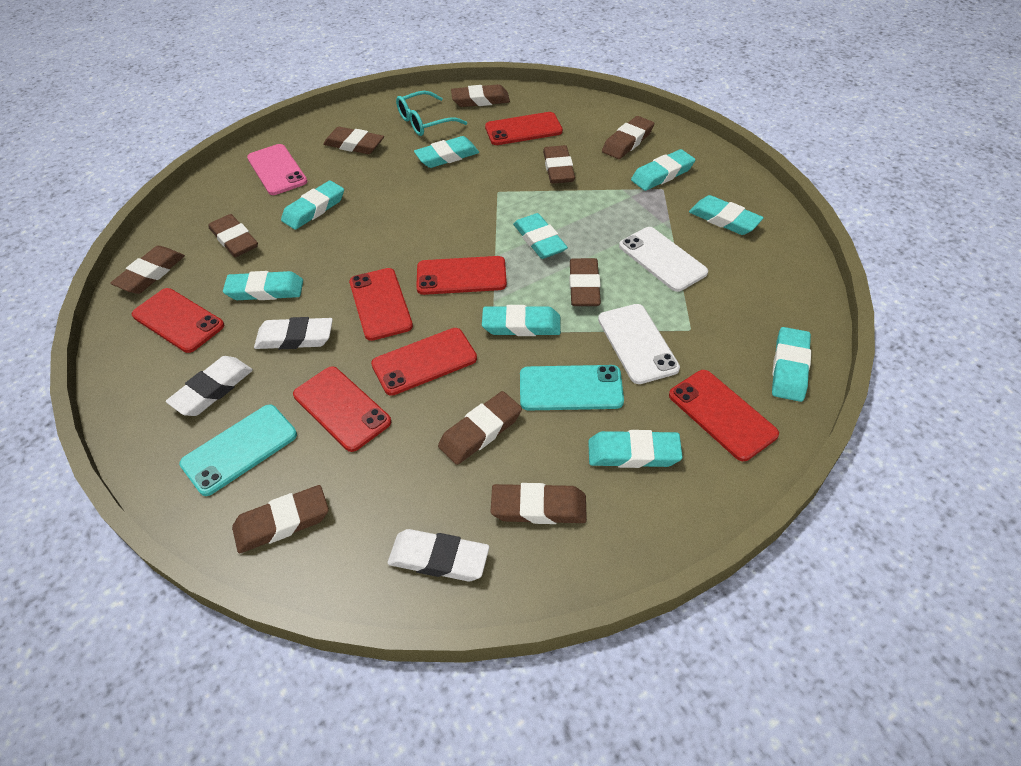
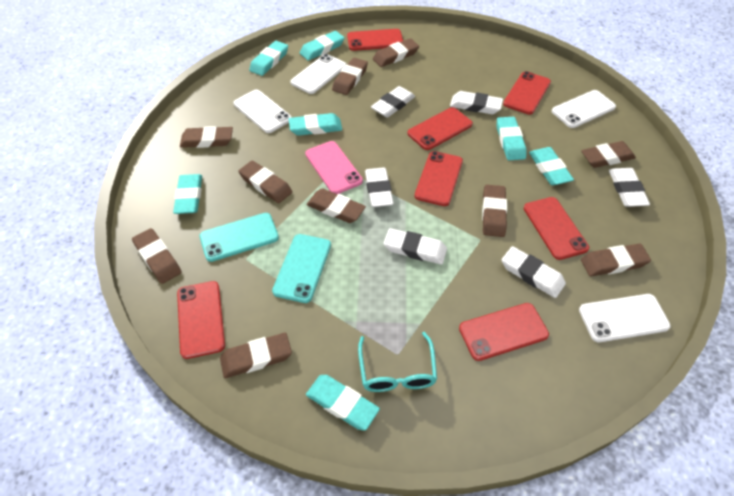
turquoise eraser: [223,271,303,300] [281,180,344,230] [414,136,479,168] [482,305,561,336] [513,213,568,259] [588,430,683,468] [631,149,696,191] [689,195,764,235] [772,327,811,402] = 9 -> [173,174,202,214] [249,41,288,76] [289,113,342,136] [300,31,344,61] [306,375,380,431] [497,117,526,160] [529,147,574,185] = 7
white eraser: [166,356,253,416] [254,317,333,349] [388,529,489,581] = 3 -> [365,167,394,207] [371,86,415,118] [383,228,447,265] [450,91,503,114] [502,246,566,298] [609,168,650,207] = 6
white phone: [598,304,680,384] [619,227,708,292] = 2 -> [233,89,292,133] [290,54,346,94] [552,90,616,128] [579,294,671,342] = 4

